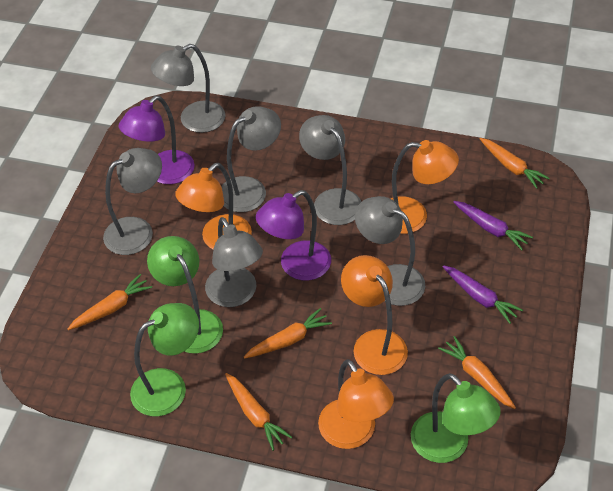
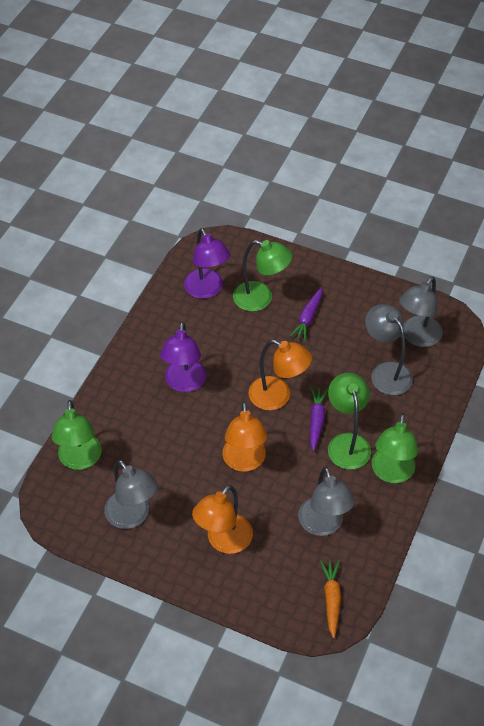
green lamp: [130,303,199,417] [147,236,223,354] [411,373,500,463] = 3 -> [51,400,102,470] [233,240,292,311] [328,373,371,470] [372,414,418,483] = 4
grey lamp: [103,148,162,255] [151,44,225,133] [205,217,263,307] [221,106,281,212] [299,115,361,225] [355,196,425,306] = 6 -> [104,460,158,529] [298,467,355,536] [365,304,413,395] [399,277,443,347] = 4
orange carrot: [68,274,152,330] [225,373,292,451] [244,308,332,359] [438,336,516,409] [480,138,550,189] = 5 -> [320,560,341,638] = 1
orange lamp: [175,163,252,249] [318,359,394,449] [341,255,408,375] [390,140,459,234] = 4 -> [192,485,253,554] [222,402,268,472] [249,340,312,410] = 3

